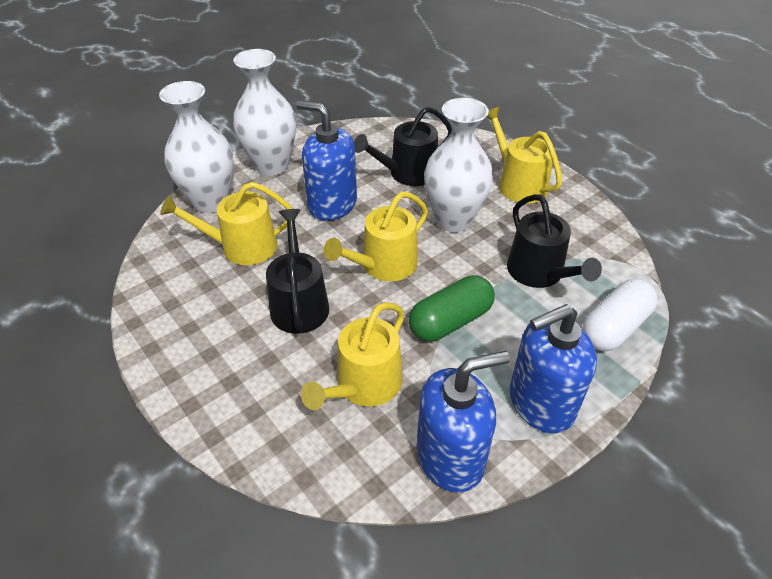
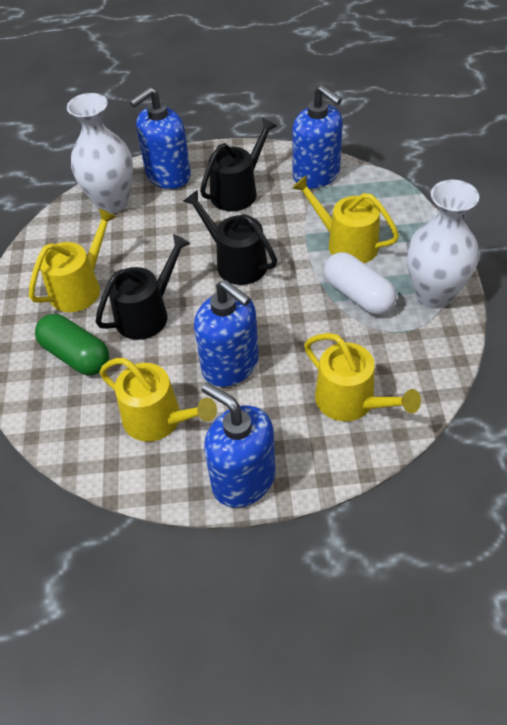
blue soap dispenser: [296,100,357,221] [416,351,510,493] [510,304,597,433] = 3 -> [130,87,191,189] [194,280,259,387] [202,383,276,508] [292,85,343,189] = 4
white vase: [159,81,234,213] [233,49,296,176] [424,98,493,232] = 3 -> [67,93,133,213] [407,180,479,309] = 2

